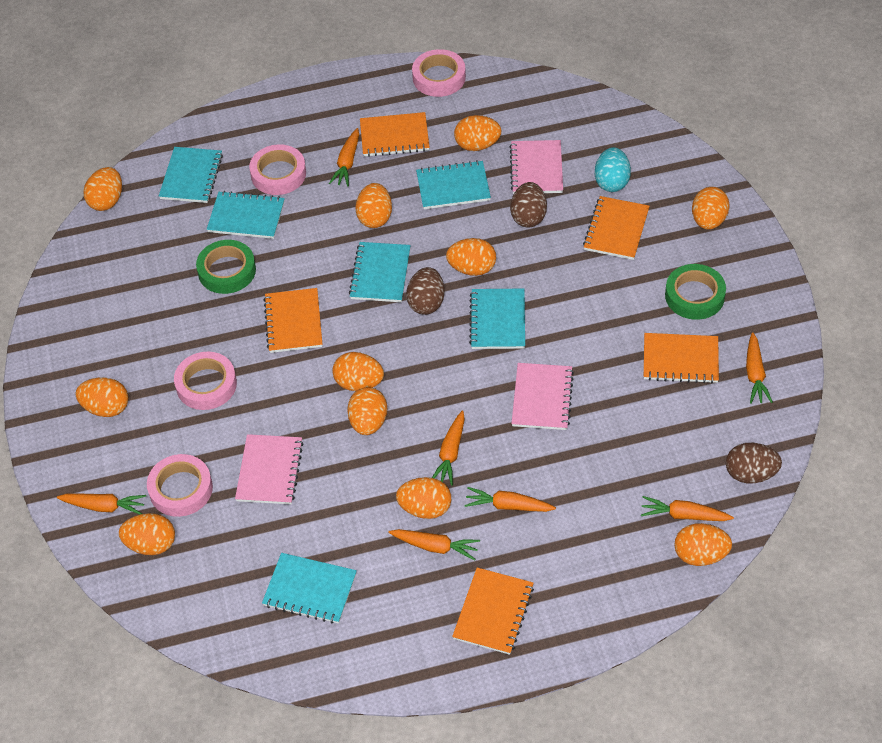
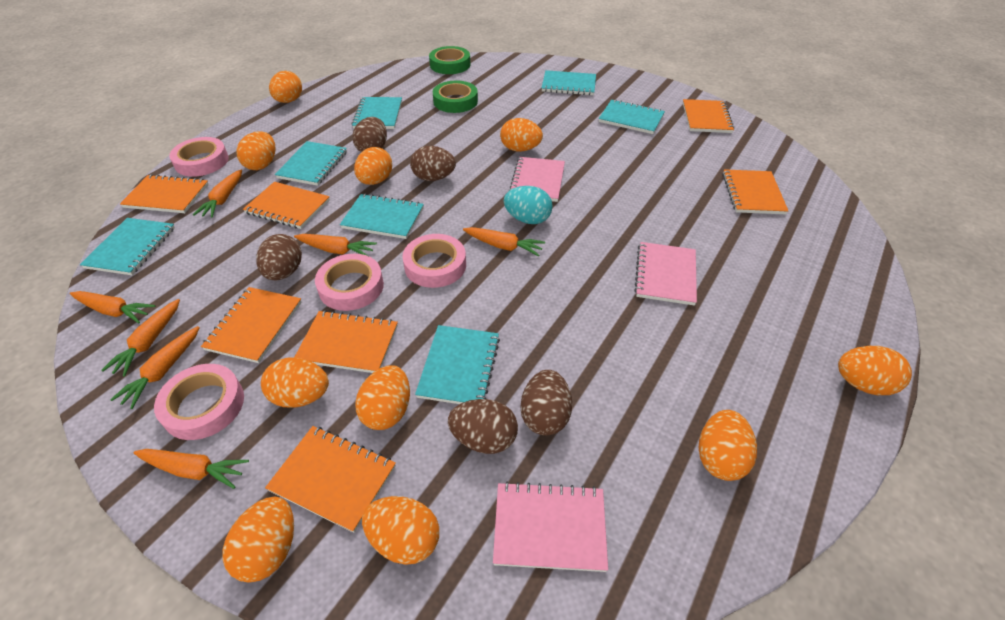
brown egg: [406,267,445,315] [510,182,547,228] [726,443,782,483] = 3 -> [256,234,302,281] [352,117,387,152] [410,146,456,181] [448,399,518,454] [521,370,572,436] = 5
orange egg: [75,377,128,417] [84,167,122,211] [119,513,175,555] [332,352,384,391] [347,387,387,435] [355,183,392,228] [396,477,451,519] [446,238,496,276] [454,115,501,151] [674,523,732,566] [692,187,730,230] = 11 -> [222,497,294,583] [236,131,276,170] [261,358,329,408] [269,71,302,103] [354,147,392,185] [355,365,410,430] [362,496,439,565] [500,118,543,152] [699,410,757,481] [838,346,912,395] = 10
orange notebook: [264,288,322,353] [360,112,430,157] [452,567,534,655] [583,196,650,260] [644,333,719,384] = 5 -> [120,174,209,213] [201,287,302,363] [243,182,330,229] [265,426,396,533] [294,310,398,373] [683,99,734,133] [722,169,788,214] = 7
turquoise notebook: [159,147,223,203] [207,191,285,239] [262,553,357,624] [349,242,411,302] [416,160,491,209] [469,289,525,349] = 6 -> [80,218,175,275] [275,141,347,186] [340,194,424,239] [352,97,402,129] [415,325,500,404] [542,70,596,96] [599,99,665,134] = 7

